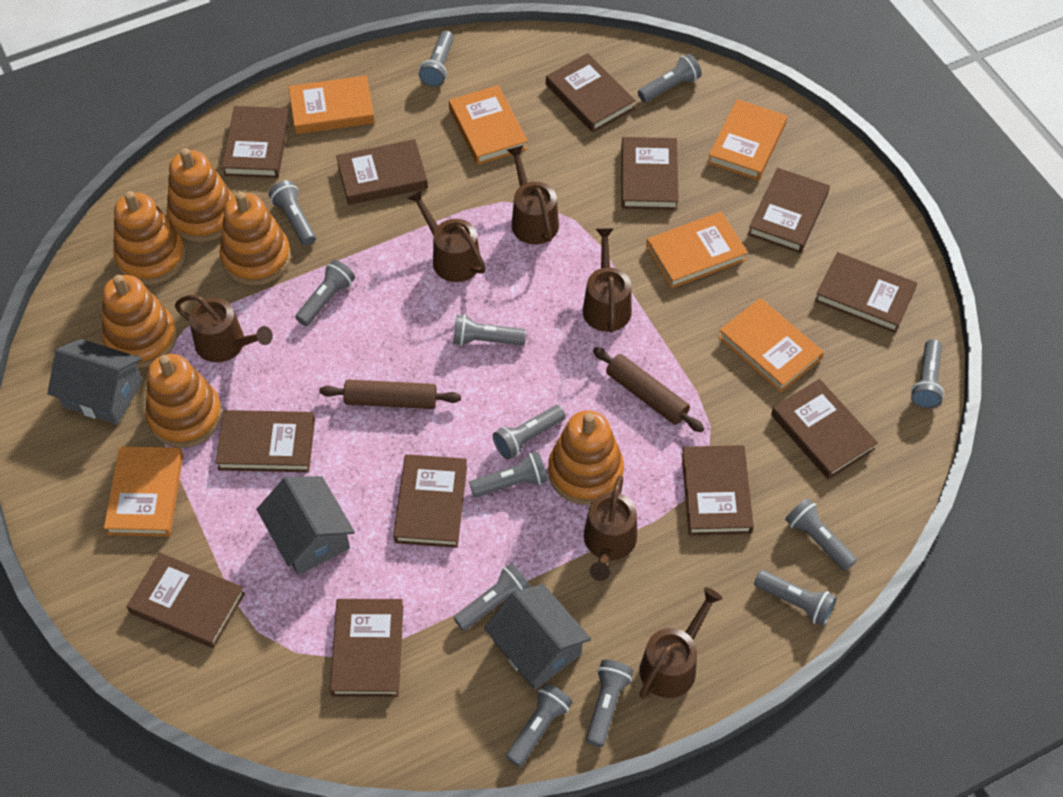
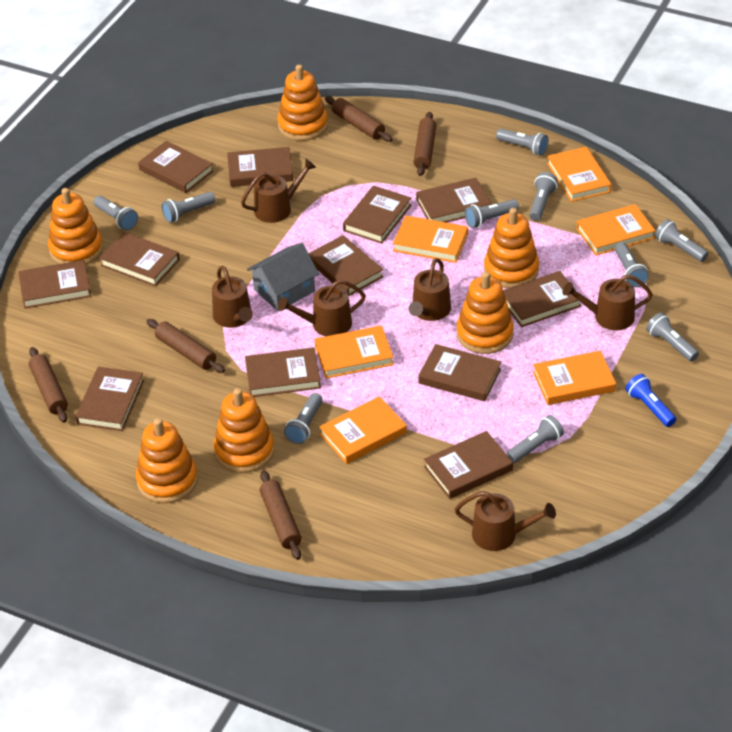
blue flashlight: none = 0 -> [625,374,676,427] = 1
brown rolling pin: [319,380,461,409] [593,347,704,432] = 2 -> [29,347,68,423] [147,319,225,373] [260,470,302,560] [325,96,393,142] [413,112,436,176] = 5
grey flashlight: [268,180,316,246] [295,260,355,326] [418,30,454,87] [453,314,526,346] [454,563,530,631] [469,452,548,497] [493,405,566,459] [506,683,573,767] [586,660,633,747] [638,54,702,102] [754,570,837,626] [785,498,857,571] [911,339,944,409] = 13 -> [94,196,138,231] [162,192,216,223] [284,393,323,444] [465,199,519,228] [496,129,549,156] [507,415,564,463] [529,172,558,221] [615,242,649,287] [646,313,699,362] [655,219,708,262] = 10
grey house: [47,339,143,425] [256,476,355,575] [484,584,591,690] = 3 -> [247,243,319,311] = 1

